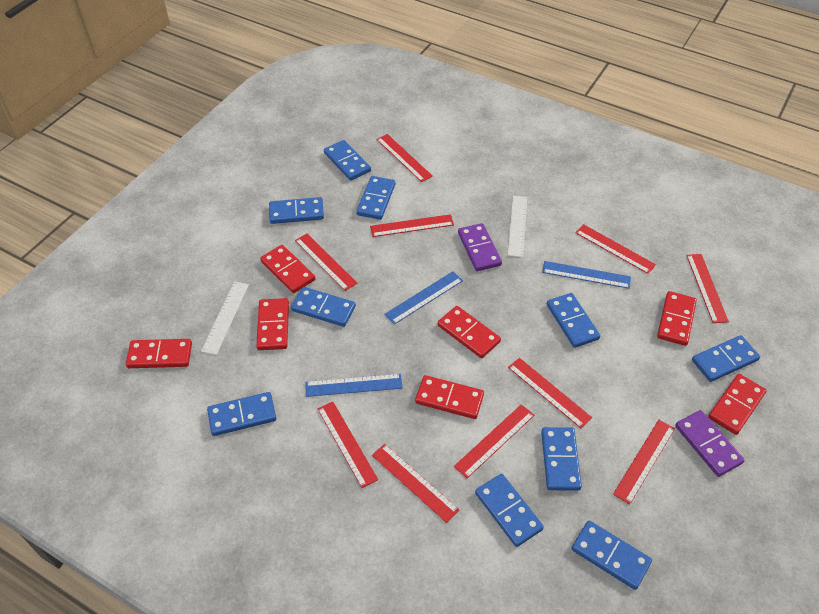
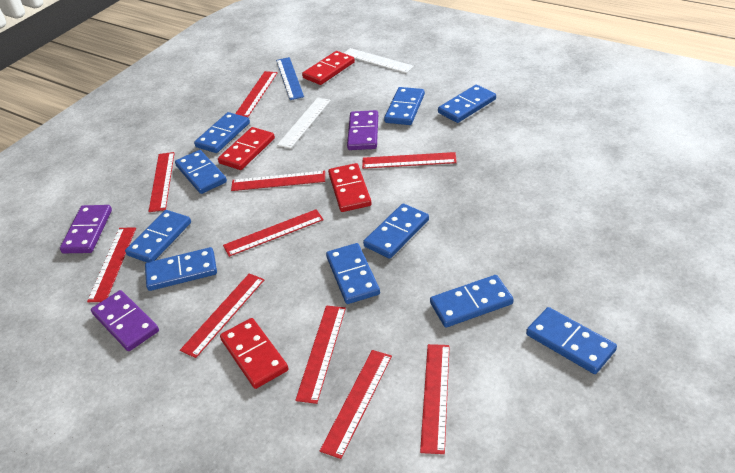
blue ruler: [305,374,403,397] [384,271,463,325] [542,261,631,289] = 3 -> [276,57,304,100] = 1
purple domino: [458,223,502,271] [675,410,745,477] = 2 -> [60,205,112,253] [91,290,159,351] [347,110,378,150] = 3
red domino: [126,339,192,368] [256,298,289,350] [260,245,315,293] [415,375,484,419] [438,306,501,358] [657,291,697,346] [708,374,767,435] = 7 -> [218,127,275,170] [220,318,289,389] [302,51,355,85] [328,163,372,212] = 4

